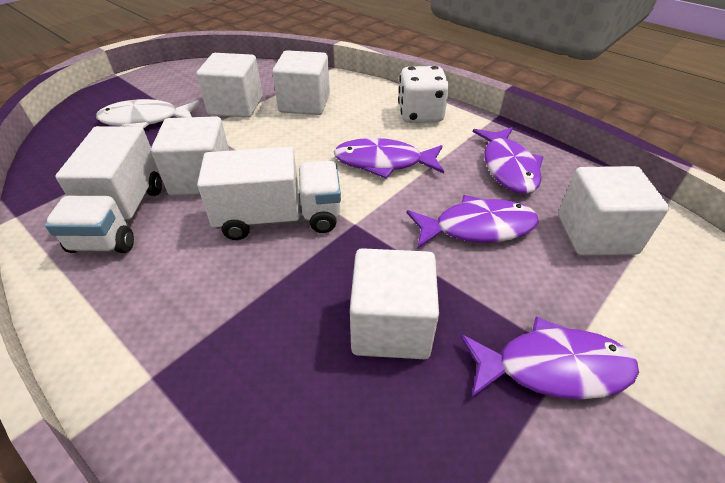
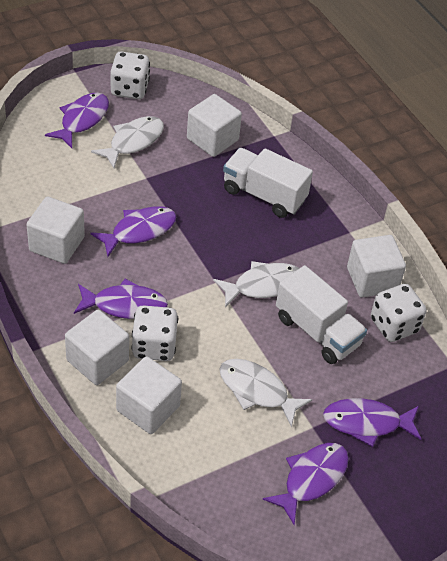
purple fish: [334,138,444,179] [407,195,539,249] [460,317,639,400] [473,127,543,194] = 4 -> [45,93,109,148] [74,279,168,319] [91,206,176,257] [263,443,349,525] [323,398,421,447] = 5
white dice: [398,66,449,123] = 1 -> [111,51,150,99] [132,305,178,361] [371,284,427,342] = 3
white fish: [96,99,200,129] = 1 -> [91,116,164,168] [213,261,299,307] [220,359,312,427] = 3

